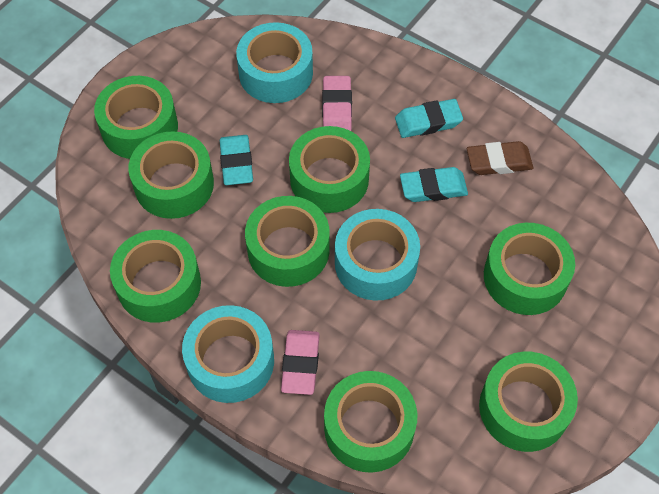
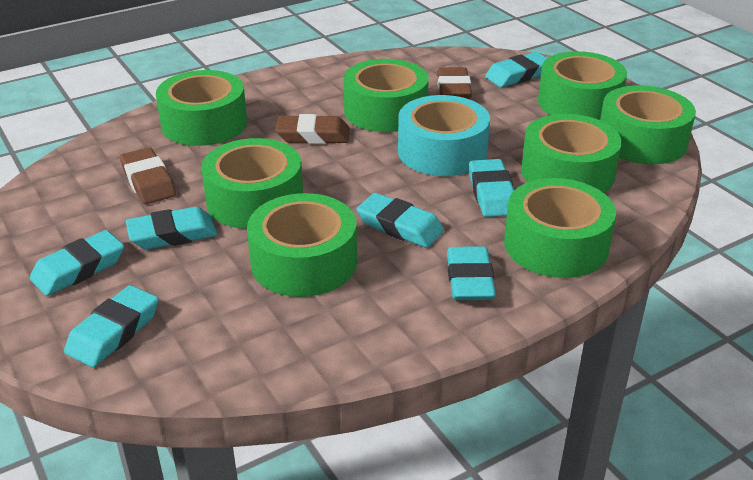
brown eraser: [467,141,533,175] = 1 -> [120,147,176,204] [275,114,350,144] [437,67,472,100] = 3
pink eraser: [281,330,320,395] [322,76,352,131] = 2 -> none = 0
turquoise eraser: [220,135,253,185] [395,99,463,138] [400,167,468,202] = 3 -> [30,230,124,296] [64,285,159,367] [126,207,217,250] [357,193,444,248] [447,246,496,300] [469,159,514,217] [485,52,547,87] = 7
turquoise tape: [182,305,274,403] [236,22,313,103] [335,209,420,301] = 3 -> [398,95,490,176] = 1

